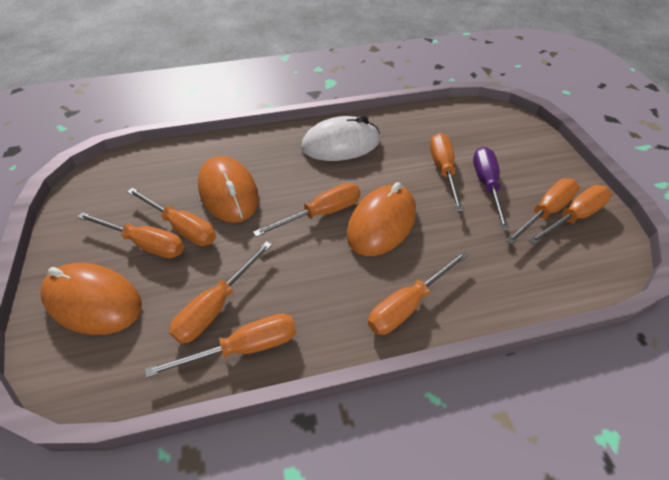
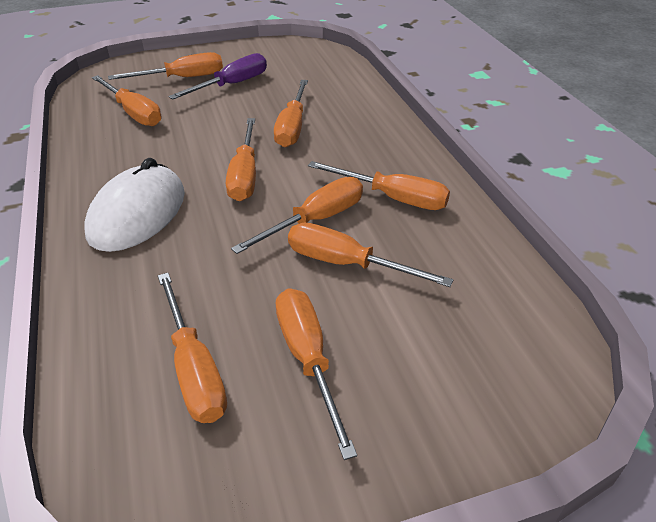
orange mouse: [41,263,142,335] [198,156,259,223] [347,182,416,256] = 3 -> none = 0

